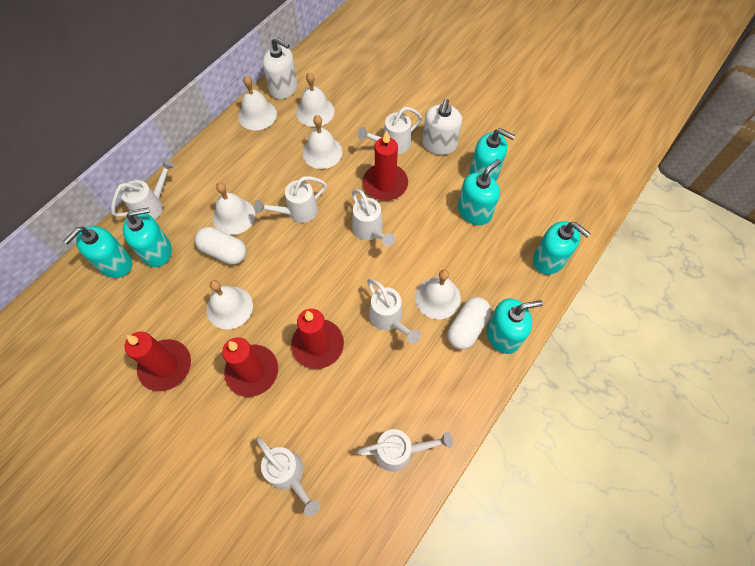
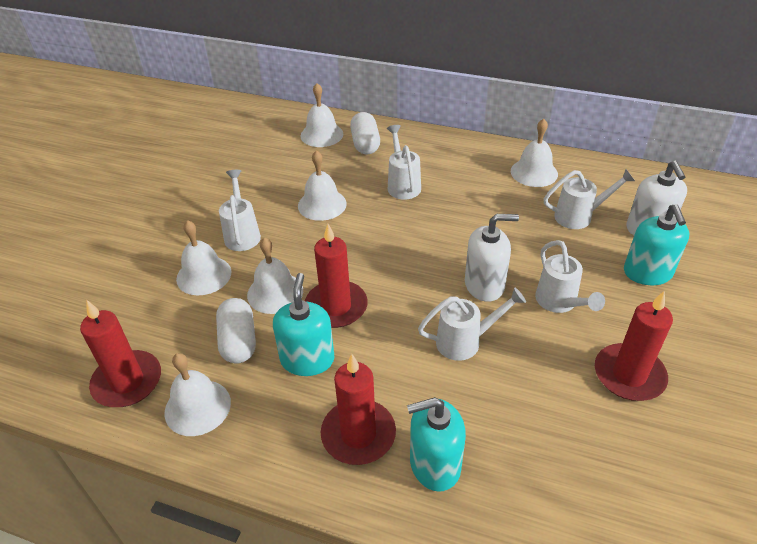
turquoise soap dispenser: [63,226,132,278] [123,207,172,267] [458,159,501,225] [470,128,516,181] [487,298,543,354] [533,221,591,275] = 6 -> [273,273,335,376] [407,397,466,492] [624,204,689,285] = 3
white watering can: [111,159,175,220] [254,176,327,223] [256,437,320,516] [352,189,395,247] [357,429,453,472] [358,107,422,154] [367,279,421,344] = 7 -> [219,170,261,251] [387,125,421,200] [418,287,526,361] [535,240,605,313] [544,169,635,229] = 5

